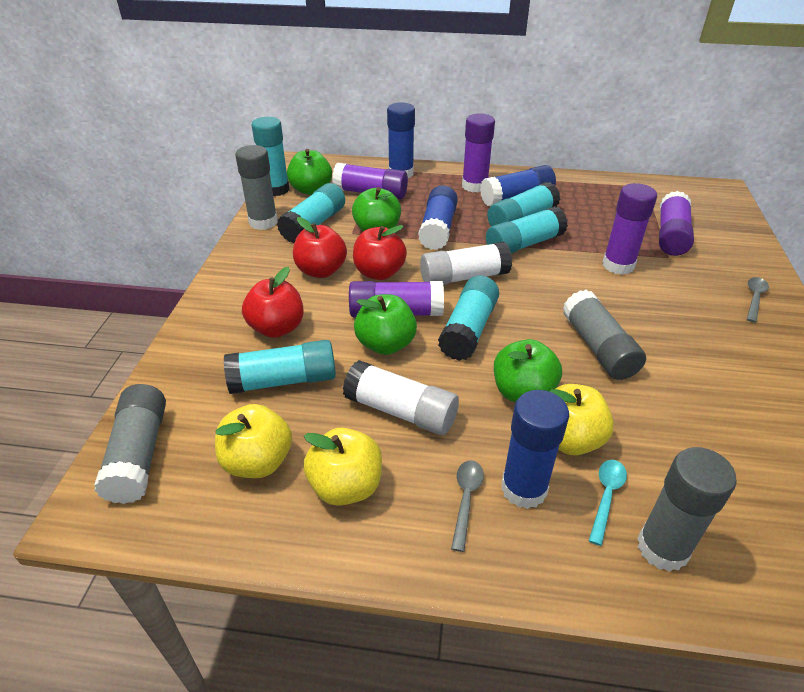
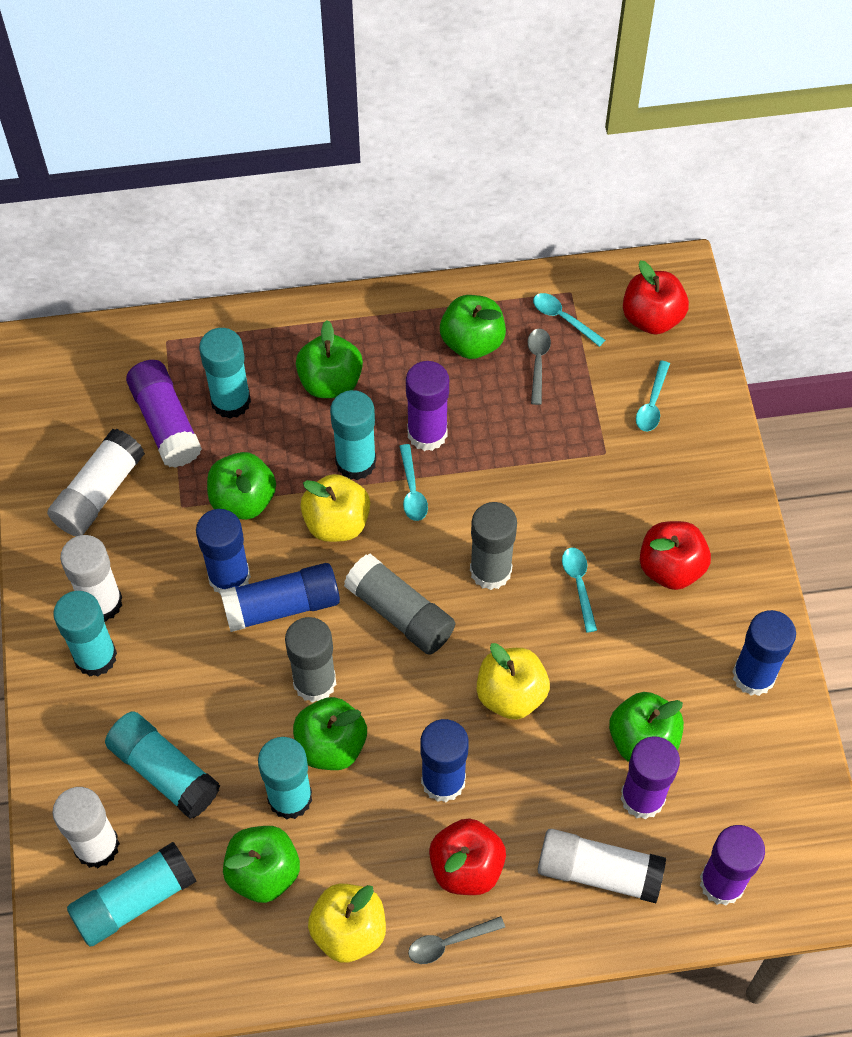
green apple: [287,149,332,195] [352,187,401,231] [354,294,417,355] [494,339,562,403] = 4 -> [207,452,276,520] [223,826,300,903] [293,697,367,770] [296,320,363,398] [440,295,506,359] [609,692,684,762] = 6
grey glue stick: [94,384,166,504] [235,145,278,230] [563,290,646,380] [637,447,737,572] = 4 -> [285,617,336,703] [344,554,455,655] [470,502,517,590] = 3
purple glue stick: [332,163,408,199] [349,281,444,318] [462,113,495,192] [603,183,657,275] [659,191,694,256] = 5 -> [126,360,202,468] [406,361,449,451] [620,736,680,819] [700,825,765,906] = 4
turquoise spoon: [589,460,627,546] = 1 -> [399,444,428,521] [533,293,605,347] [562,548,597,633] [636,361,670,431] = 4
white glue stick: [343,360,459,435] [420,242,512,285] = 2 -> [47,429,145,536] [53,787,120,868] [60,535,122,622] [538,829,666,903] = 4

